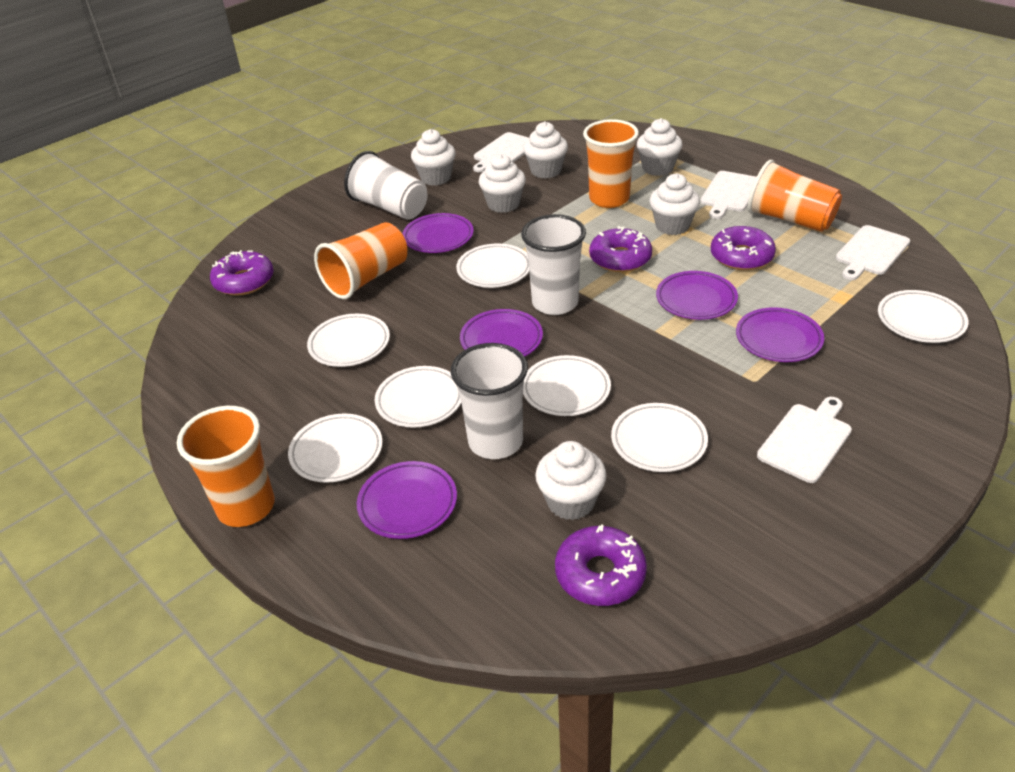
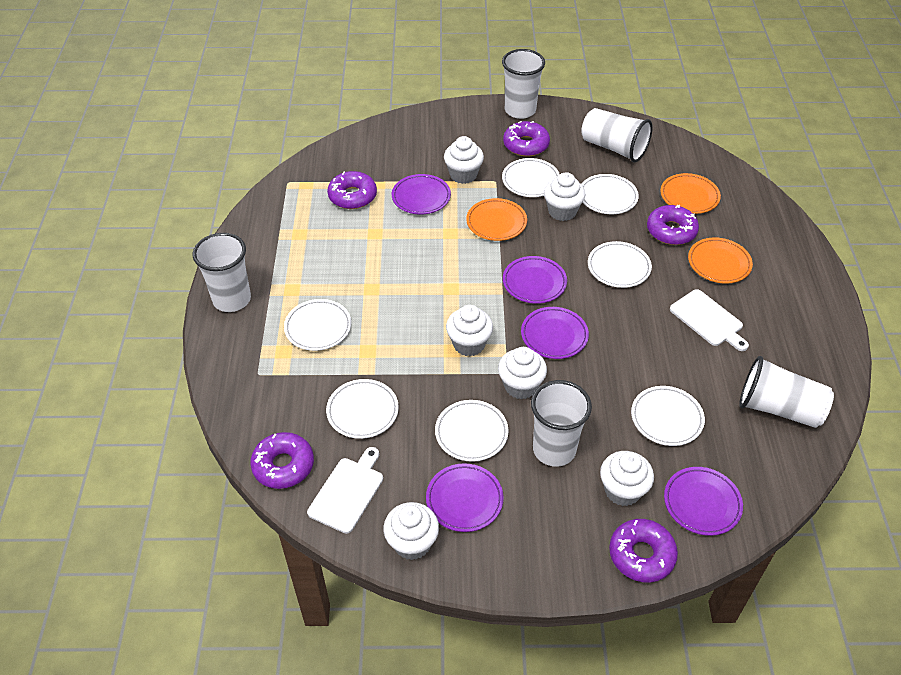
orange cup: [177,406,275,527] [314,222,407,299] [583,119,639,208] [748,160,842,232] = 4 -> none = 0
orange plate: none = 0 -> [466,198,527,241] [660,173,721,214] [688,238,753,284] = 3
purple donut: [210,250,274,296] [555,525,647,606] [589,226,652,272] [711,226,776,270] = 4 -> [250,432,314,489] [327,171,377,209] [503,121,550,157] [609,519,678,583] [647,205,699,245] = 5
white cup: [344,151,427,220] [451,343,528,459] [521,214,586,315] = 3 -> [193,233,251,312] [502,49,545,119] [531,380,592,467] [581,108,653,162] [739,356,834,428] = 5
white cutting board: [473,132,528,172] [700,171,756,219] [757,397,852,483] [836,225,910,280] = 4 -> [307,447,383,534] [670,289,749,351] = 2

